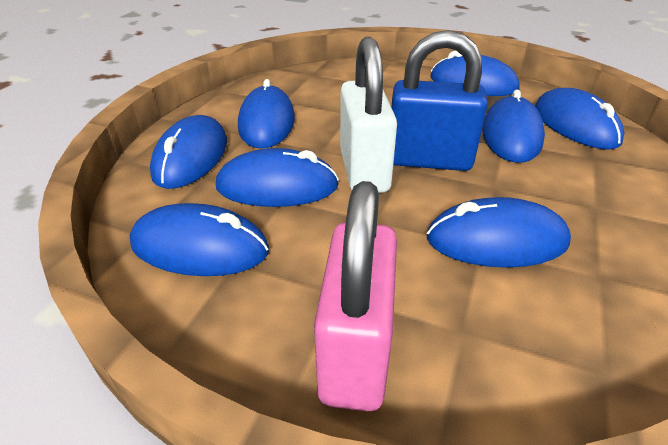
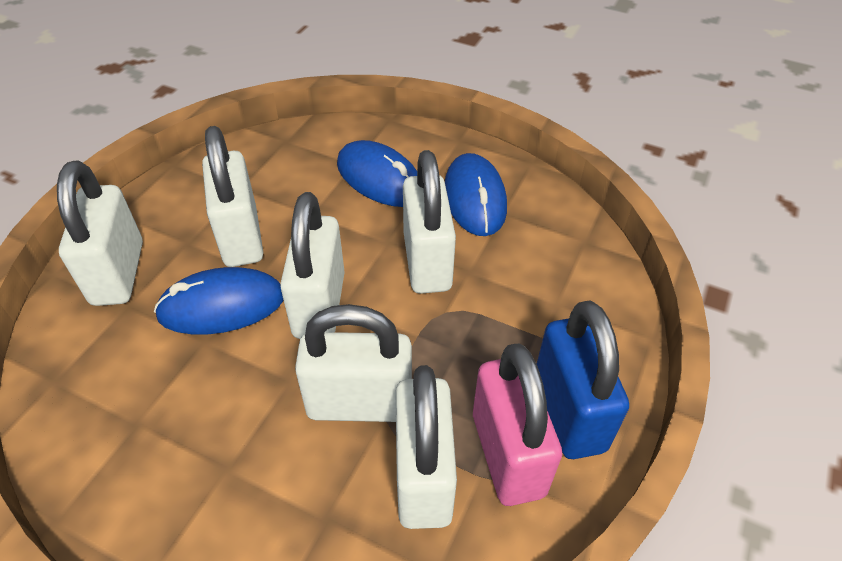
blue mouse: [130,203,269,276] [150,115,227,189] [216,148,339,207] [238,79,295,149] [427,197,571,268] [431,51,520,96] [482,89,545,163] [535,88,624,150] = 8 -> [154,267,284,335] [337,140,417,207] [445,153,507,236] = 3
white padlock: [340,37,397,193] = 1 -> [57,160,143,306] [202,126,263,267] [280,192,345,339] [295,304,412,422] [395,365,457,529] [403,150,456,294] = 6

